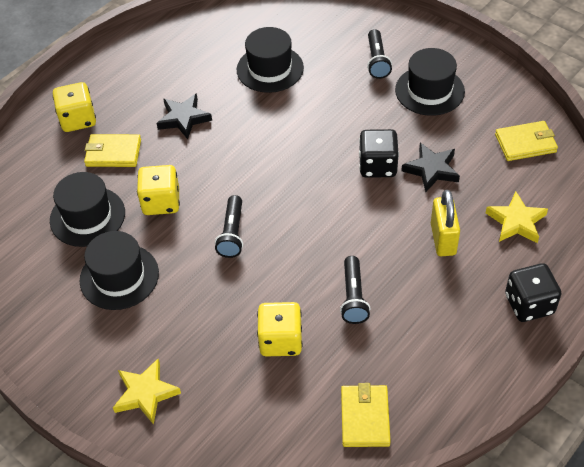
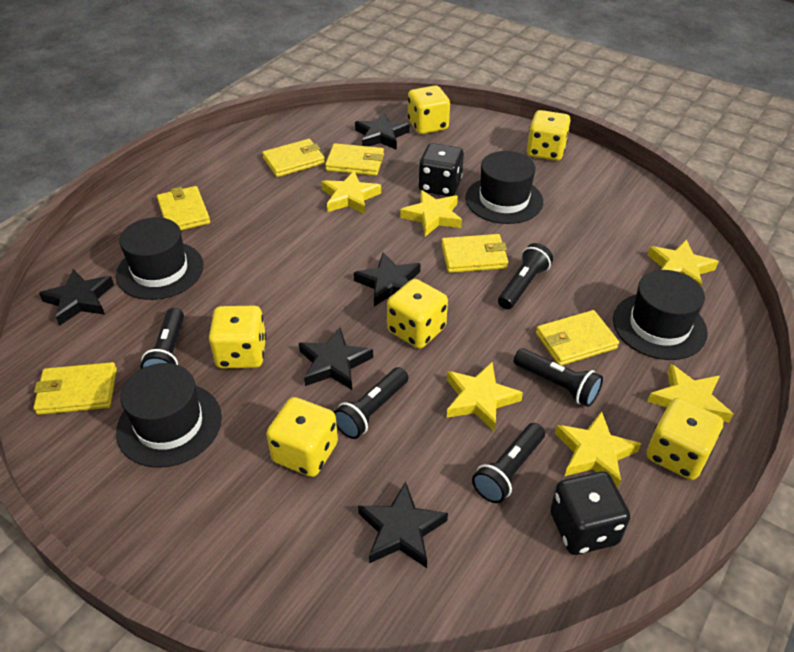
black flashlight: [215,195,243,258] [340,256,371,324] [367,29,392,79] = 3 -> [140,308,184,369] [334,367,408,439] [472,423,545,503] [498,243,553,309] [514,348,603,407] = 5
black star: [157,93,212,139] [401,143,460,192] = 2 -> [39,269,114,326] [299,327,373,390] [354,253,421,306] [355,112,410,150] [358,481,448,568] = 5
yellow dice: [53,82,96,132] [137,165,180,215] [257,302,303,357] = 3 -> [209,306,266,368] [266,397,338,477] [387,279,448,349] [408,85,450,134] [527,110,571,161] [647,398,723,480] = 6
yellow padlock: [431,190,460,256] = 1 -> none = 0
yellow star: [113,359,181,425] [486,192,548,243] = 2 -> [321,171,381,214] [400,190,462,237] [447,362,523,431] [555,411,641,488] [647,364,733,422] [648,239,719,286] = 6
yellow wallet: [84,134,141,167] [341,383,391,447] [495,121,558,161] = 3 -> [33,362,117,415] [157,186,210,230] [262,139,325,177] [325,143,384,176] [441,234,508,273] [536,310,619,365] = 6

